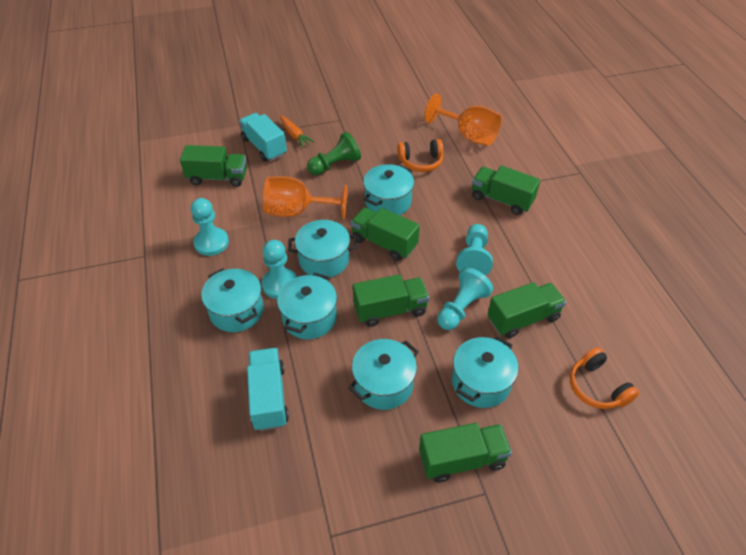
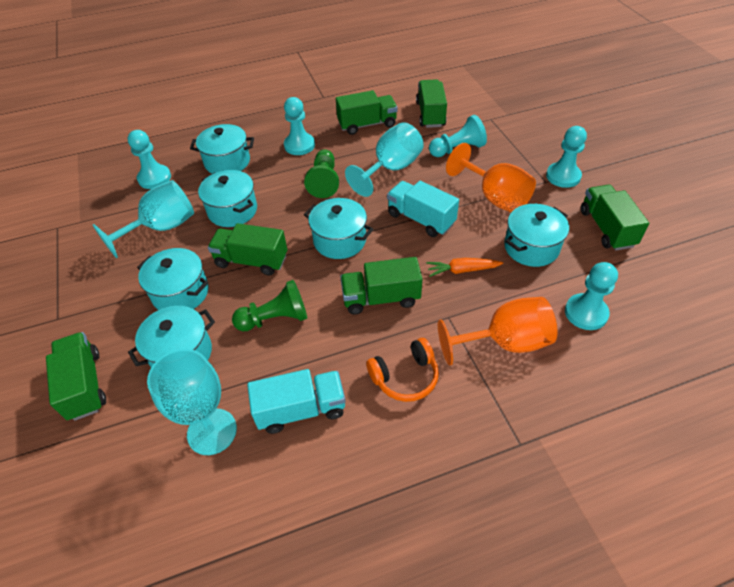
green pawn: [307,132,361,175] = 1 -> [232,280,307,331] [304,149,339,198] = 2
orange headphones: [397,139,443,172] [570,347,639,409] = 2 -> [366,338,439,402] = 1
turquoise goblet: none = 0 -> [93,180,194,258] [147,349,237,455] [345,122,424,197] = 3
turquoise pawn: [191,198,229,256] [262,240,297,299] [437,268,493,330] [456,224,493,276] = 4 -> [128,130,171,189] [284,97,315,155] [429,115,487,157] [546,126,587,188] [565,262,618,330] = 5

